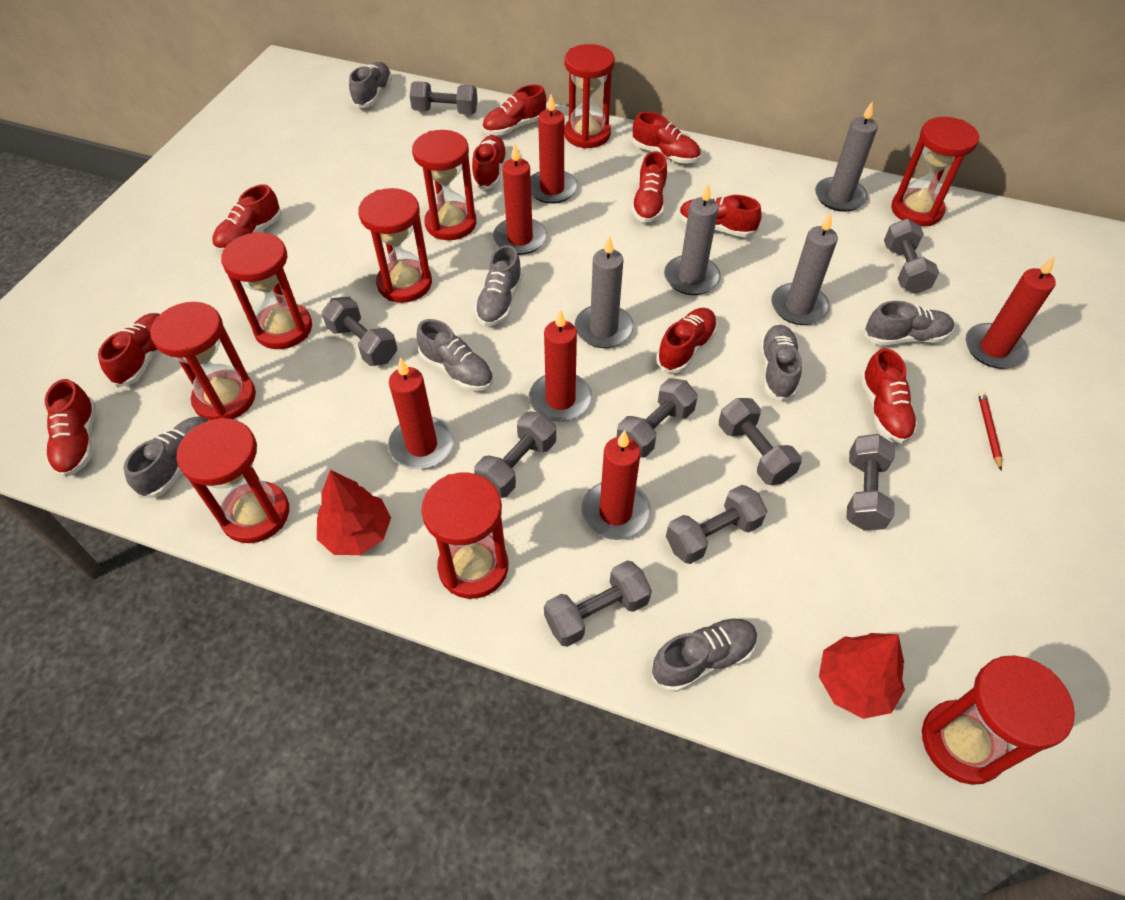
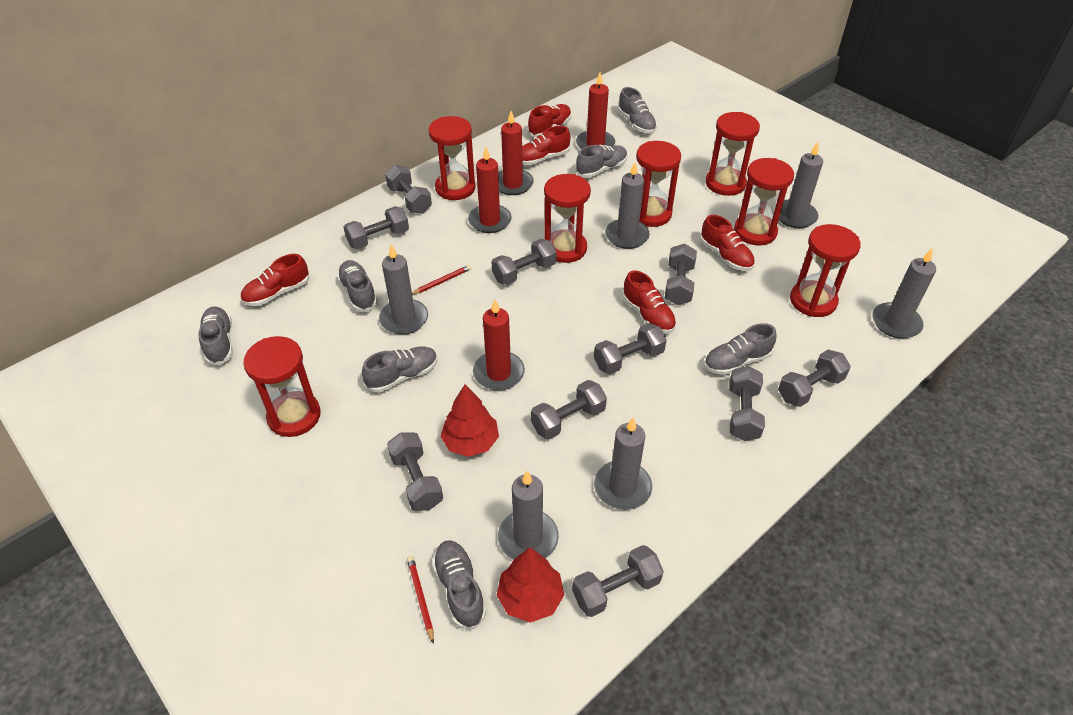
grey candle: [575,235,634,348] [664,183,721,295] [771,213,838,325] [815,101,878,212] = 4 -> [379,245,428,335] [498,471,559,560] [594,418,652,510] [605,162,650,249] [774,142,823,228] [872,248,936,339] = 6
grey dumbbell: [322,297,397,366] [409,82,478,115] [474,411,556,498] [544,560,652,647] [617,378,698,458] [666,485,767,564] [719,398,802,485] [846,434,895,531] [884,219,939,294] = 9 -> [344,206,409,249] [385,165,432,214] [387,432,443,511] [492,239,557,285] [531,380,607,439] [572,545,664,617] [594,323,667,374] [665,244,697,305] [729,366,765,441] [778,350,851,407] = 10
red candle: [388,358,454,469] [493,144,547,255] [529,309,592,422] [530,94,578,204] [581,430,651,540] [966,256,1056,369] = 6 -> [468,147,512,233] [473,299,525,391] [498,111,534,195] [576,72,615,149] = 4
red hourglass: [150,302,256,420] [176,418,289,543] [221,232,312,349] [358,188,432,303] [412,130,476,240] [421,472,508,599] [564,44,615,149] [891,117,979,226] [922,655,1075,785] = 9 -> [243,336,321,437] [429,116,476,200] [544,174,591,263] [636,141,681,227] [706,112,760,196] [734,158,794,245] [790,224,861,317] = 7
red pencil: [978,391,1002,470] = 1 -> [407,556,434,644] [412,265,471,295] = 2
red shoe: [45,379,96,477] [98,313,160,387] [212,184,282,252] [472,135,508,190] [482,85,546,135] [632,151,667,223] [633,112,701,163] [656,308,717,373] [679,195,762,237] [860,348,918,444] = 10 -> [240,254,309,306] [522,126,571,165] [528,104,571,137] [622,270,676,334] [700,215,755,271] = 5

